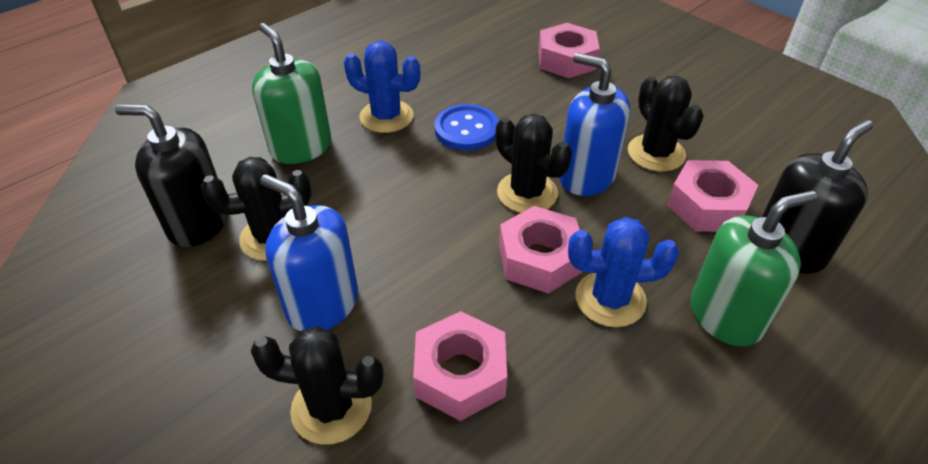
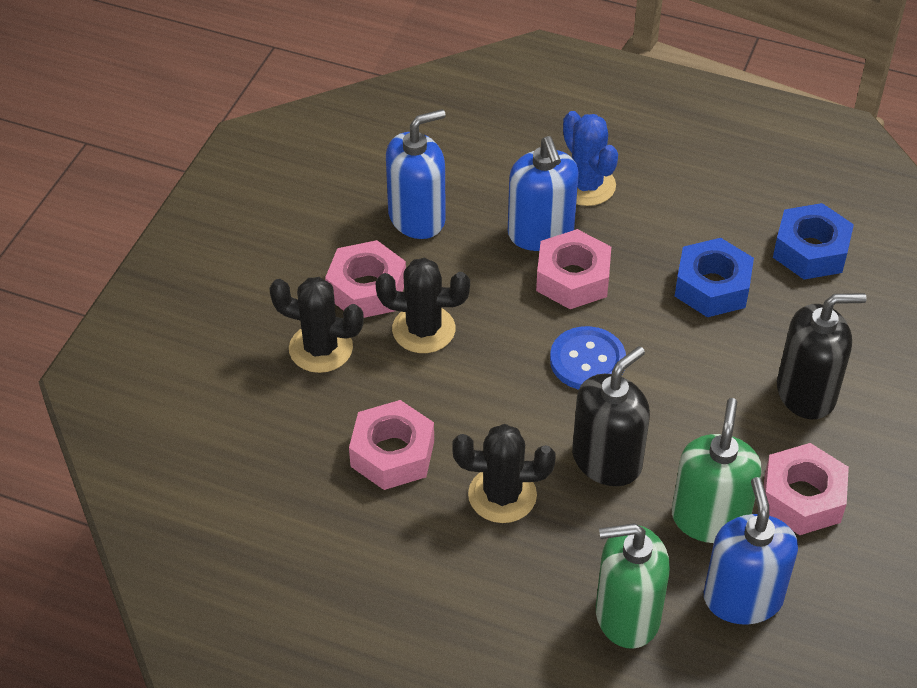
black cactus: [201,157,311,261] [251,326,383,445] [495,114,572,213] [628,76,704,172] = 4 -> [269,277,364,373] [376,258,470,353] [452,424,555,523] = 3
blue cactus: [344,41,420,133] [568,217,679,327] = 2 -> [563,111,618,206] = 1
blue nut: none = 0 -> [675,238,754,317] [773,203,854,280] = 2
blue soap dispenser: [260,174,358,332] [560,53,630,196] = 2 -> [386,109,446,239] [508,136,579,251] [704,477,798,624] = 3

